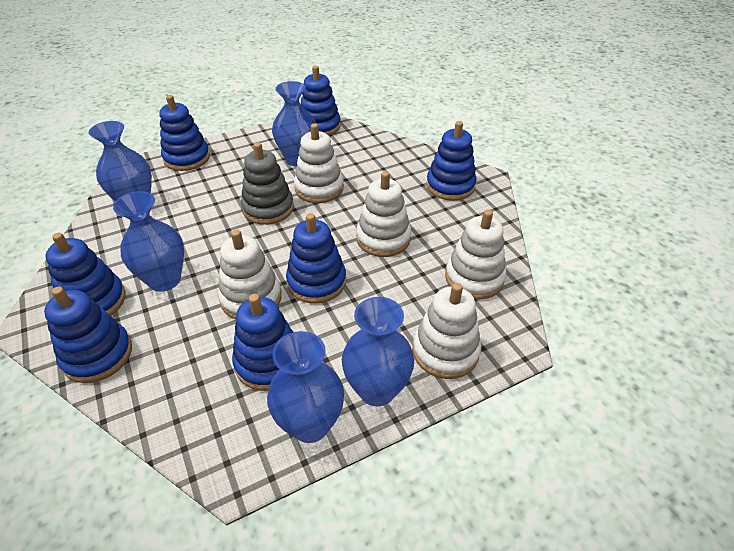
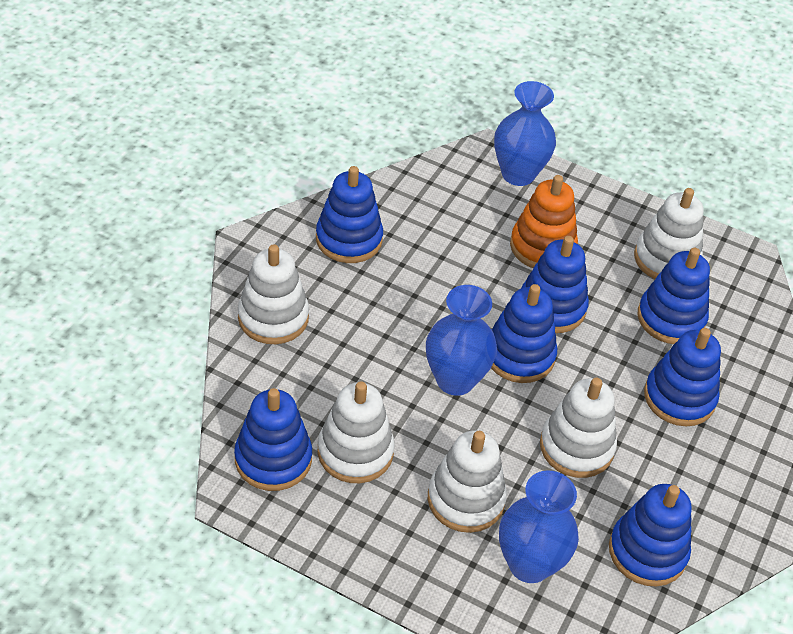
blue vase: [89,121,152,201] [113,191,184,292] [267,331,344,443] [272,81,317,167] [342,297,414,406] = 5 -> [426,285,497,396] [494,81,556,186] [499,470,579,583] = 3
grey stacking toy: [241,142,294,225] = 1 -> none = 0
orange stacking toy: none = 0 -> [510,175,578,268] = 1

